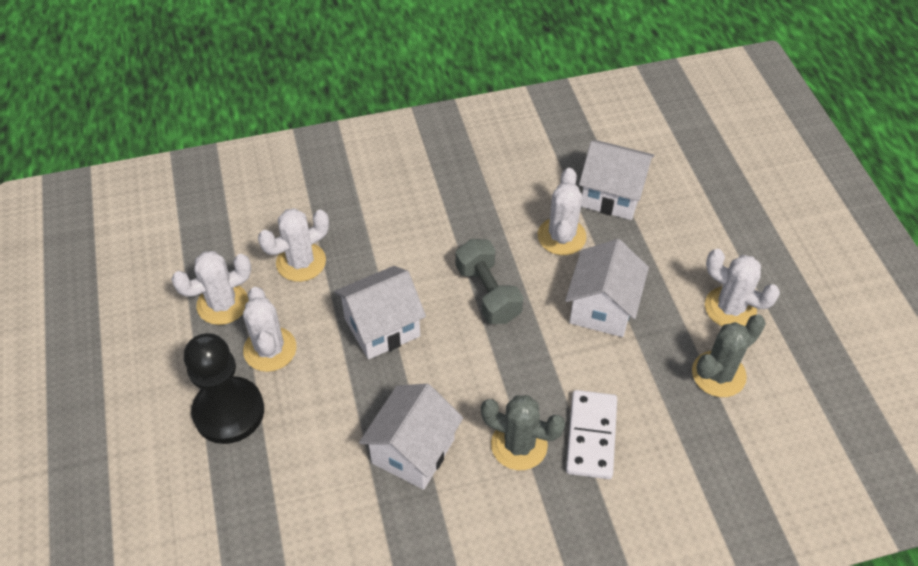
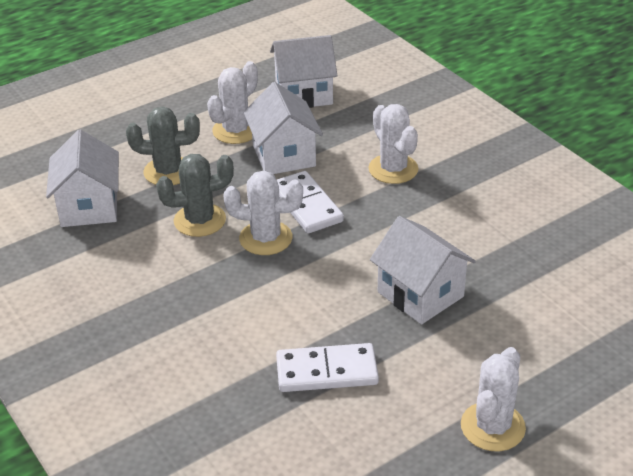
black pawn: [184,333,264,444] = 1 -> none = 0
grey dumbbell: [456,239,523,324] = 1 -> none = 0
white cactus: [171,251,251,325] [243,287,297,372] [258,208,329,282] [538,168,587,255] [705,249,780,326] = 5 -> [207,61,258,144] [223,171,303,255] [369,104,418,184] [461,347,526,451] = 4
white domino: [566,390,617,479] = 1 -> [276,343,379,392] [277,171,344,233] = 2

